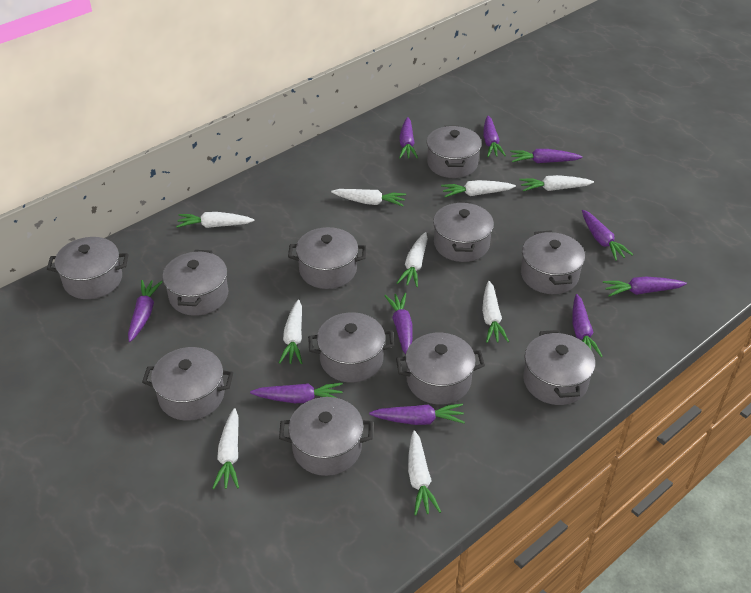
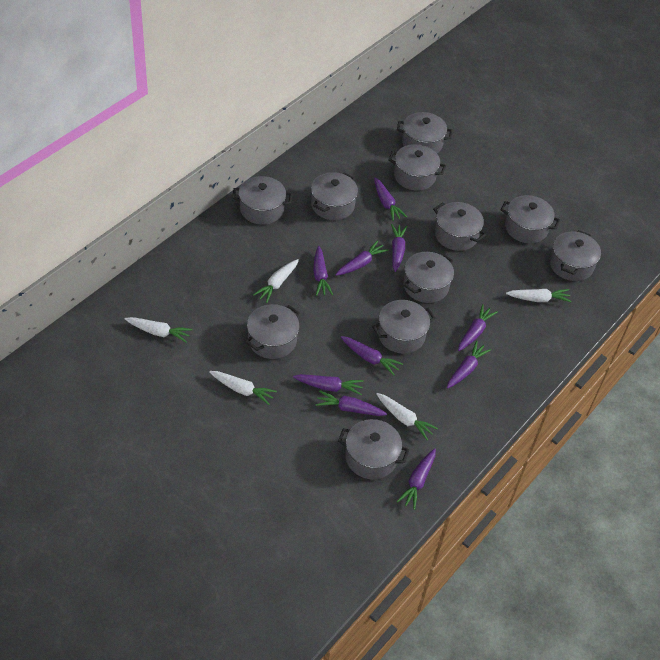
white carrot: [176,212,255,228] [212,408,239,489] [279,299,302,364] [331,189,406,206] [397,232,428,287] [408,430,441,515] [441,180,516,197] [482,281,509,343] [519,175,594,191] = 9 -> [125,317,192,343] [209,371,277,405] [253,259,299,303] [377,393,438,440] [506,289,572,302] = 5

